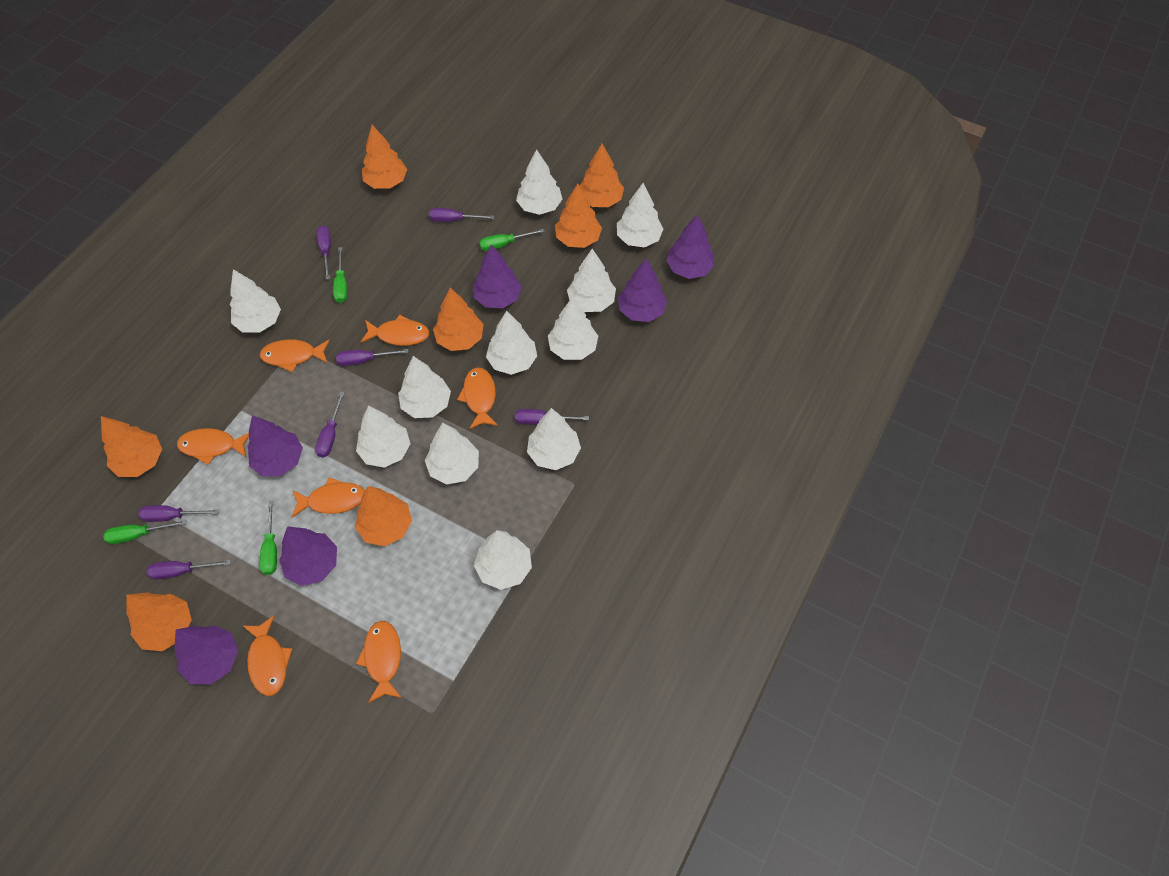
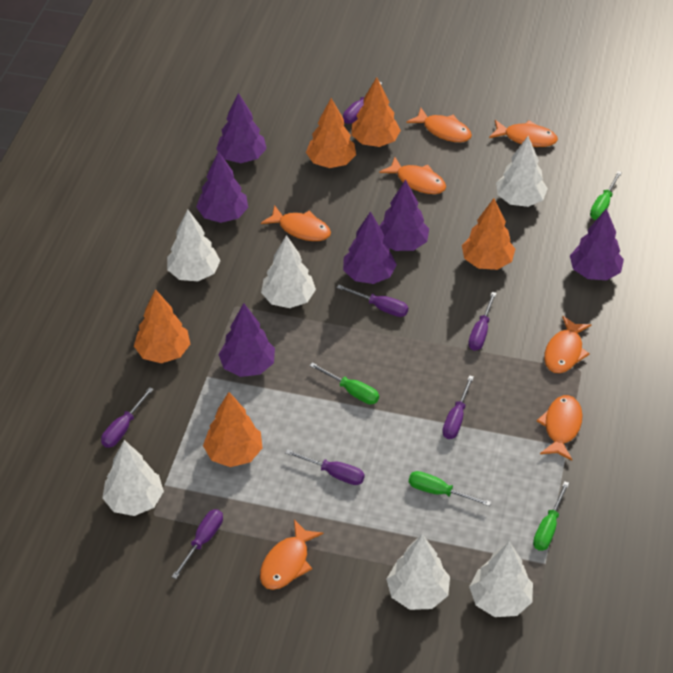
orange tree: [101,416,162,477] [126,592,192,651] [355,486,412,546] [362,125,407,189] [433,288,484,351] [555,183,602,248] [579,144,624,207] = 7 -> [134,289,190,363] [203,392,262,467] [306,98,356,168] [351,77,401,147] [462,198,515,270] = 5
white tree: [230,269,281,333] [356,405,410,468] [398,356,451,418] [425,423,479,485] [474,530,532,590] [486,311,537,375] [516,149,563,215] [527,408,581,470] [548,297,598,360] [567,249,616,312] [617,183,663,247] = 11 -> [102,440,164,516] [167,210,221,281] [261,235,316,308] [386,534,450,610] [469,541,533,617] [496,136,548,207] = 6

